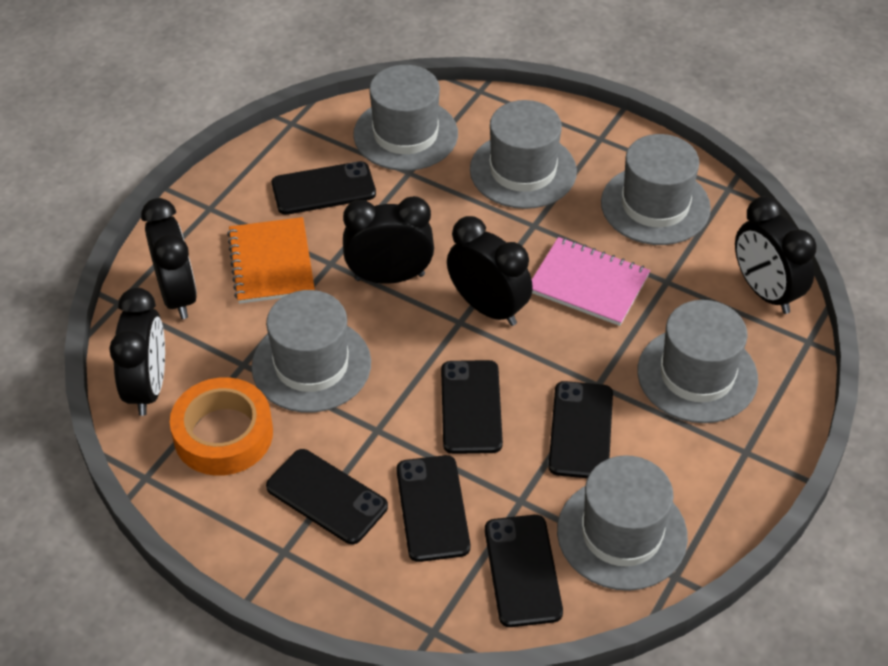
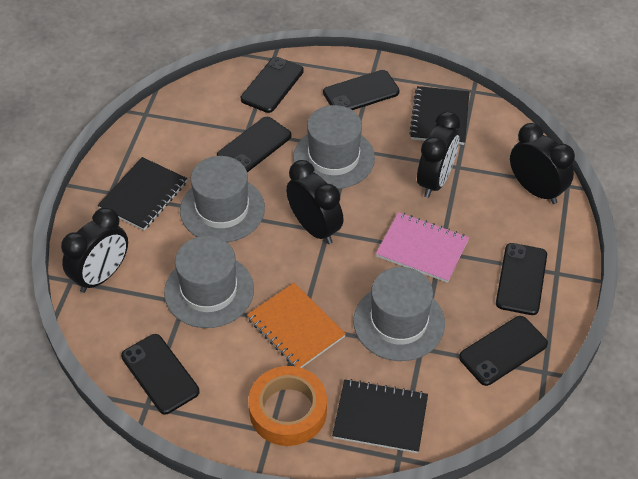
black clock: [109,288,165,416] [141,198,197,319] [343,196,434,284] [447,216,533,326] [735,196,817,314] = 5 -> [61,207,128,293] [286,160,344,244] [417,111,460,198] [510,123,575,204] = 4
black notebook: none = 0 -> [98,157,187,230] [332,379,428,453] [409,86,469,145] = 3
grey hat: [251,290,371,413] [353,65,458,171] [470,100,577,209] [557,455,688,591] [601,134,711,245] [637,300,758,423] = 6 -> [164,236,254,328] [180,156,265,242] [293,105,375,189] [353,267,445,361] = 4

